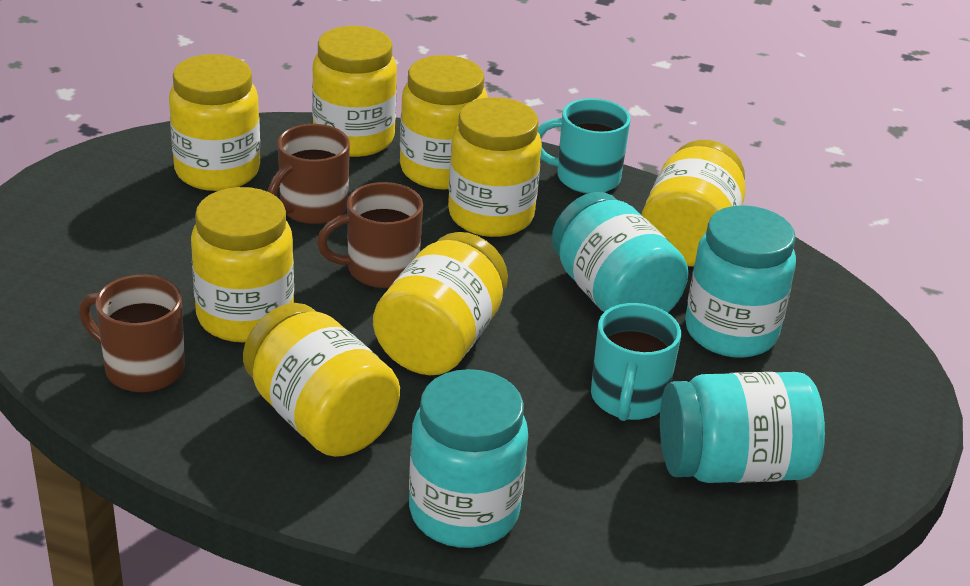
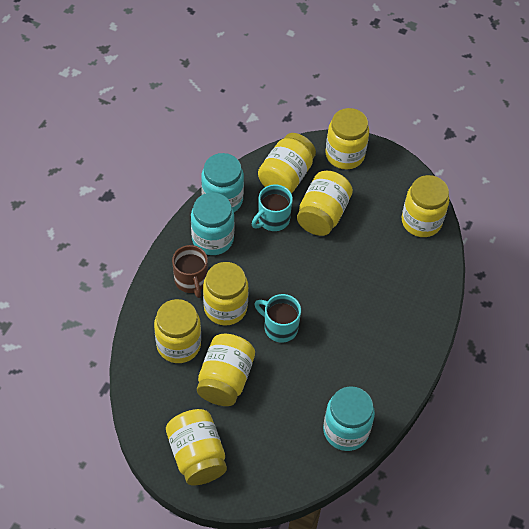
brown mug: [79,275,185,392] [268,124,350,224] [317,182,423,288] = 3 -> [172,245,208,298] = 1
turquoise jar: [409,369,528,548] [552,192,688,313] [660,372,825,483] [685,205,796,358] = 4 -> [191,192,234,255] [201,153,244,212] [323,386,375,451] = 3

